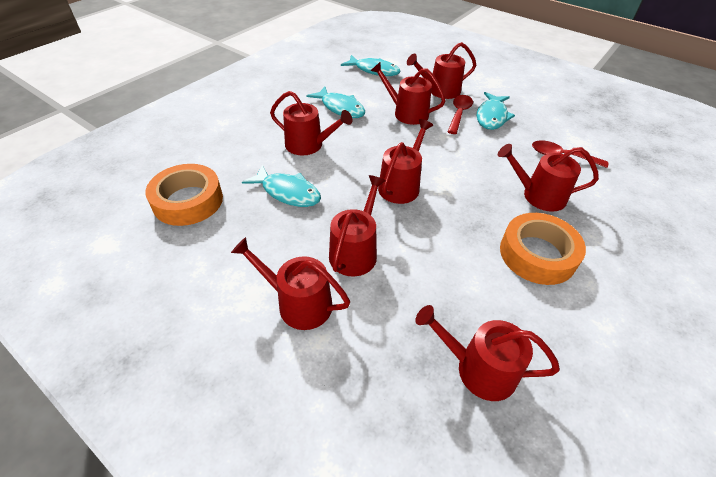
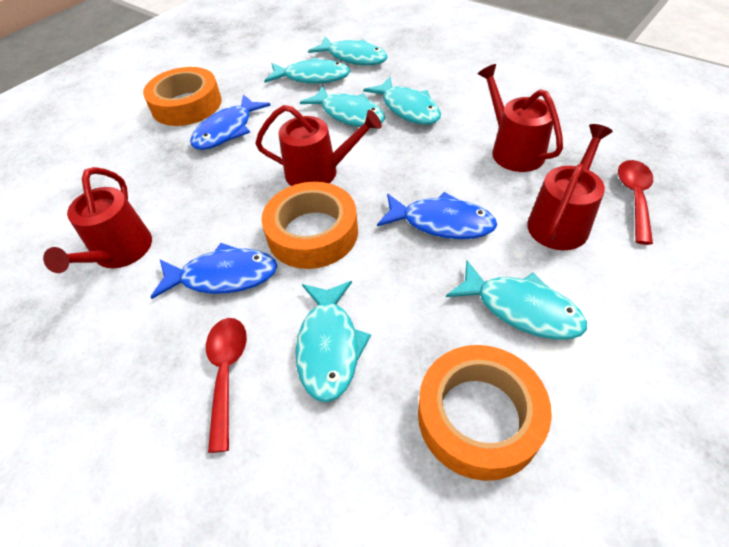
blue fish: none = 0 -> [150,243,277,299] [190,94,271,150] [377,192,497,239] = 3
orange tape: [145,164,223,226] [500,213,586,285] = 2 -> [143,67,222,126] [261,182,358,269] [418,345,552,481] = 3
red watering can: [231,237,350,330] [270,91,352,155] [329,175,386,276] [371,62,446,125] [378,119,433,204] [407,42,476,99] [415,305,560,401] [498,144,599,212] = 8 -> [43,167,152,273] [255,105,382,186] [478,64,563,172] [527,124,613,250] = 4
turquoise fish: [242,165,321,207] [306,87,365,118] [341,55,401,76] [476,92,515,130] = 4 -> [264,58,351,84] [296,281,371,402] [300,85,385,127] [308,37,388,66] [363,77,441,125] [446,261,587,339] = 6

